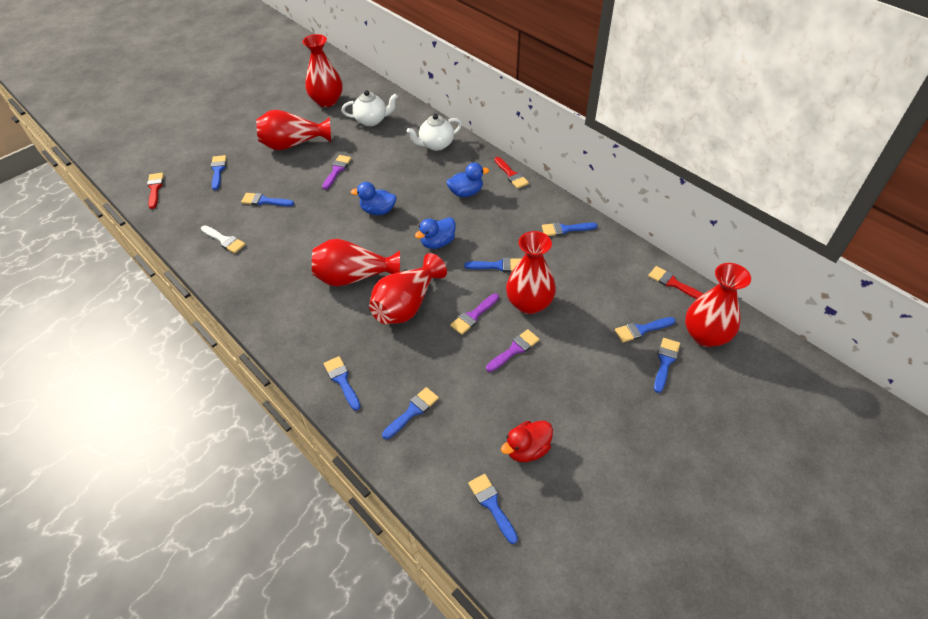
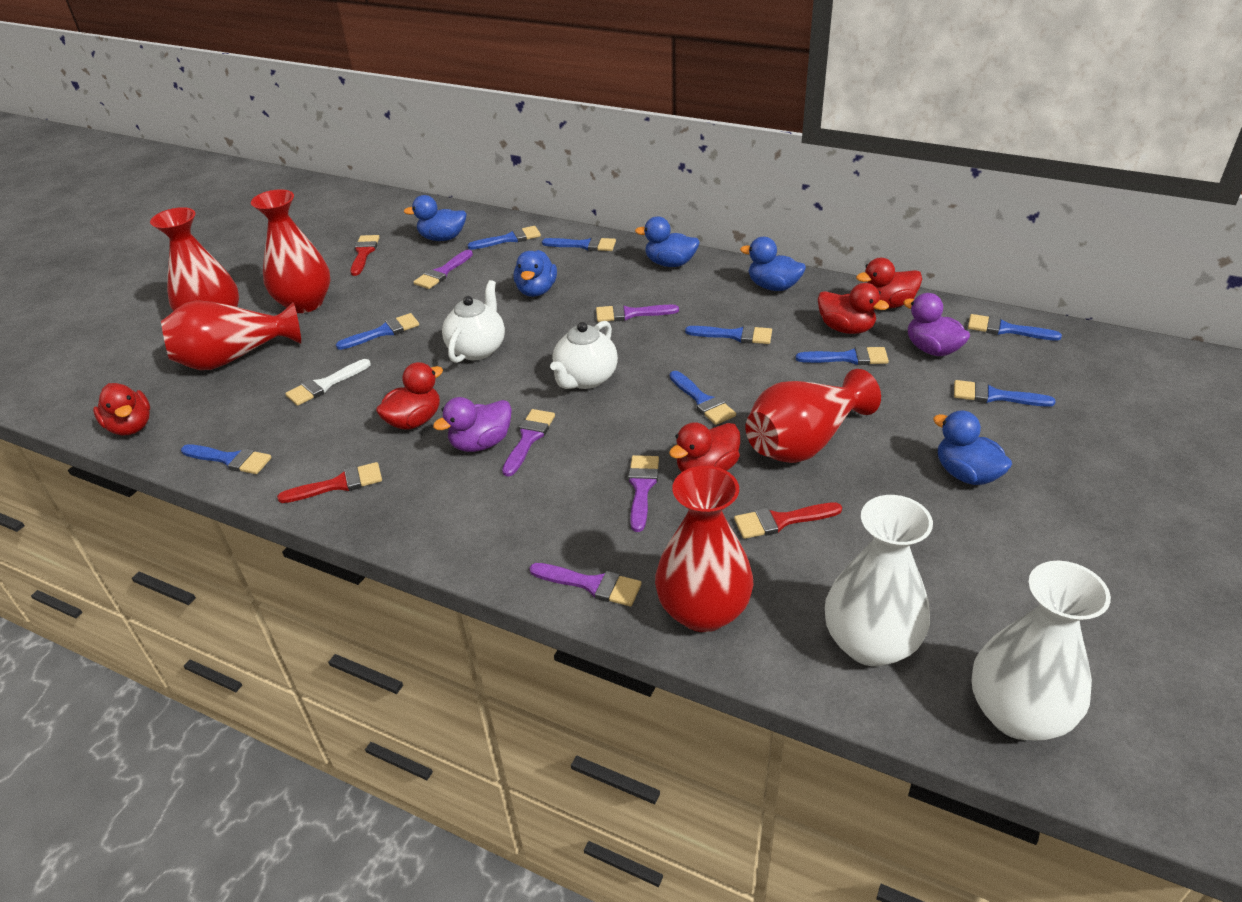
blue duck: [351,182,397,215] [415,217,456,249] [446,163,489,197] = 3 -> [404,195,467,241] [514,250,557,297] [635,216,700,267] [740,237,806,291] [933,411,1012,485] = 5
purple brush: [322,155,352,190] [450,294,499,335] [486,329,540,372] = 3 -> [414,250,473,289] [502,409,555,477] [529,563,642,606] [596,304,679,322] [628,455,659,532] = 5
purple duck: none = 0 -> [433,397,512,452] [903,293,970,356] = 2
red duck: [501,421,553,462] = 1 -> [93,383,150,436] [376,362,443,430] [669,422,740,472] [817,283,889,334] [856,258,922,309] = 5
red vase: [256,110,331,150] [303,34,343,107] [312,239,400,286] [369,253,447,324] [506,231,556,314] [685,263,751,347] = 6 -> [150,207,239,311] [161,300,301,370] [251,189,330,313] [655,466,753,632] [746,369,881,463] = 5
white vase: none = 0 -> [825,495,933,666] [972,561,1111,741] = 2

